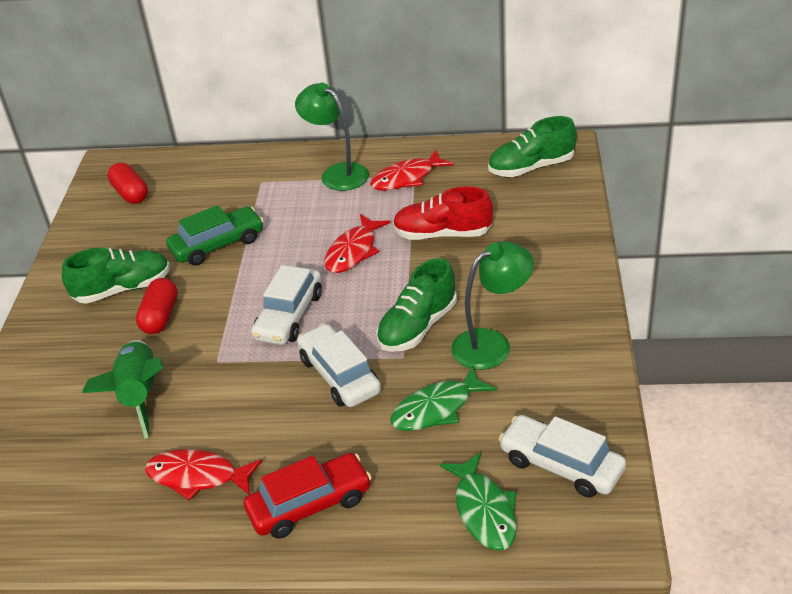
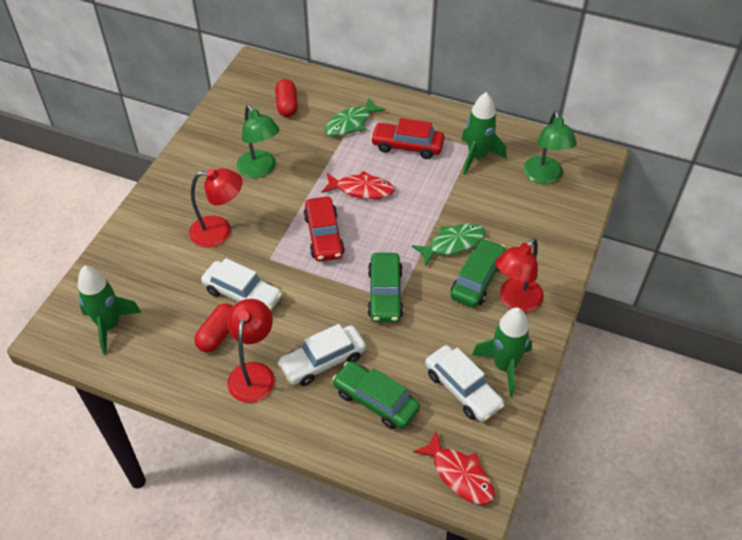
green car: [166,205,264,266] = 1 -> [332,361,420,429] [368,253,404,322] [450,238,506,308] = 3
green rocket: [82,340,164,439] = 1 -> [78,266,142,355] [461,92,506,175] [472,308,532,397] = 3
green shoe: [62,248,170,304] [376,258,457,352] [488,116,577,177] = 3 -> none = 0
red car: [244,453,372,538] = 1 -> [304,197,345,261] [370,118,444,159] = 2
red fish: [145,449,262,500] [324,214,390,273] [370,150,454,191] = 3 -> [322,171,395,199] [413,431,495,505] = 2
red lamp: none = 0 -> [189,168,243,248] [227,299,275,403] [496,238,544,312] = 3
red shoe: [393,186,493,240] = 1 -> none = 0

